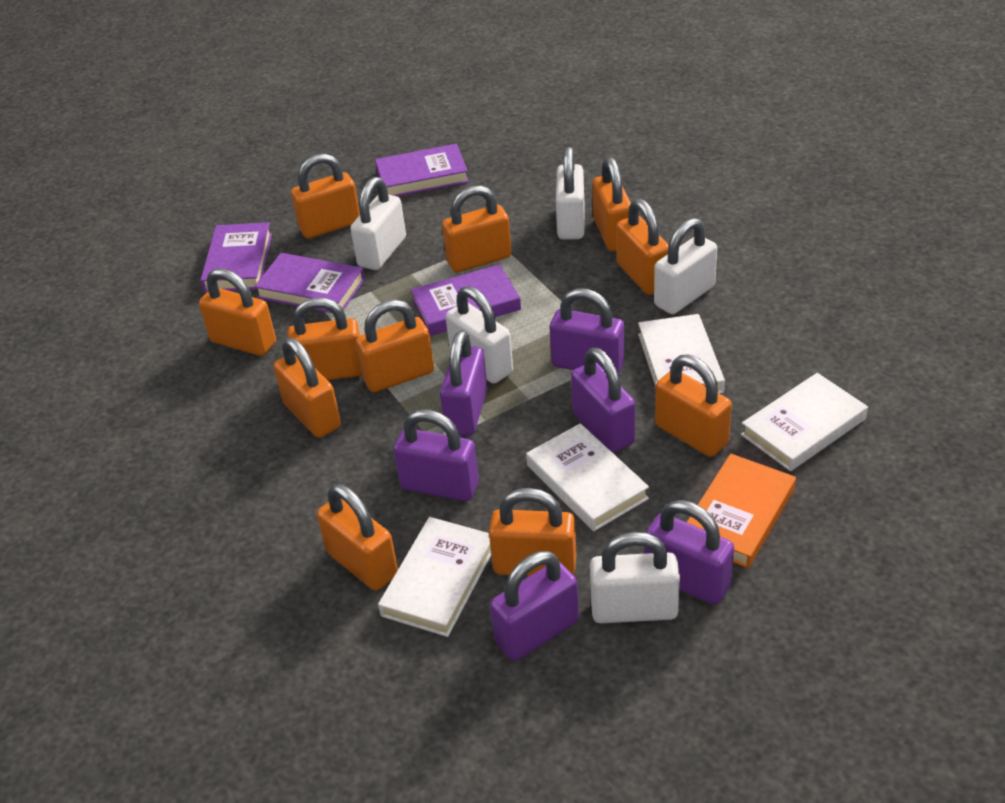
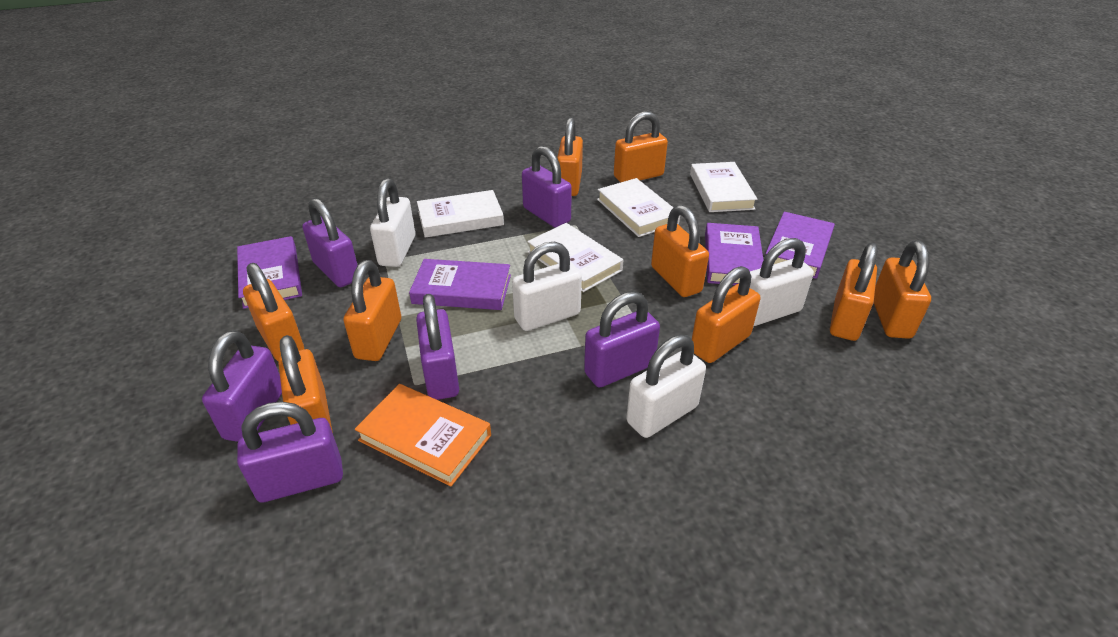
orange padlock: [199,268,276,356] [274,338,341,438] [287,297,362,380] [291,153,360,239] [317,484,398,591] [356,299,434,392] [442,185,512,272] [489,488,577,576] [592,157,631,251] [616,199,669,295] [655,354,732,457] = 11 -> [243,263,304,361] [278,335,333,433] [344,260,401,361] [557,117,583,196] [614,111,668,183] [651,205,709,297] [692,266,760,363] [830,243,878,341] [874,241,931,339] = 9
white padlock: [350,177,406,270] [446,286,513,384] [556,147,584,240] [590,532,680,623] [654,218,717,314] = 5 -> [370,178,415,267] [512,242,582,331] [626,335,706,438] [750,238,814,326] = 4

